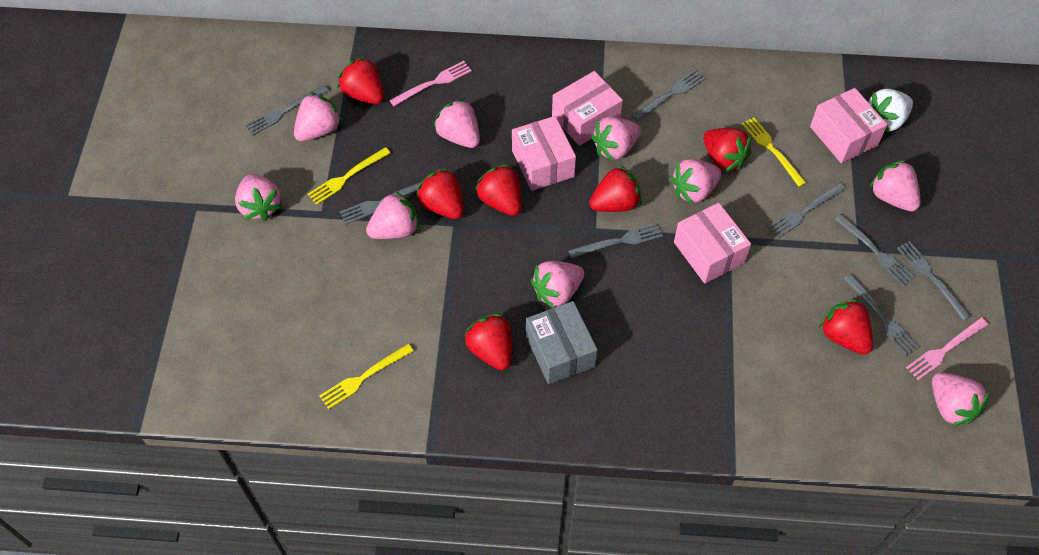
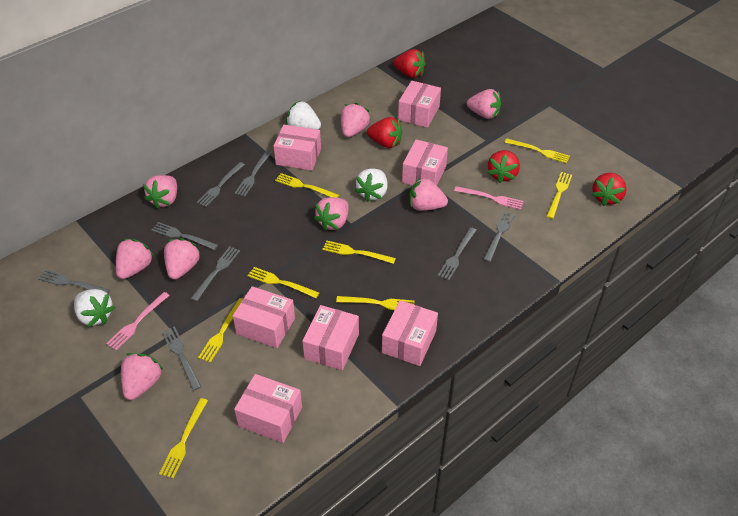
grey box: [526,301,598,384] = 1 -> none = 0
pink box: [512,116,576,191] [552,71,623,146] [674,203,751,284] [810,88,888,163] = 4 -> [233,286,295,348] [234,374,302,443] [274,125,321,171] [302,305,359,370] [382,300,438,366] [398,81,441,128] [402,139,448,185] = 7
pink strawberry: [235,174,282,221] [294,92,343,141] [366,191,419,239] [433,99,480,148] [531,261,584,308] [591,117,641,161] [670,159,721,204] [870,160,921,212] [932,372,990,426] = 9 -> [116,239,154,279] [121,353,164,400] [143,175,177,209] [164,238,201,280] [314,197,349,231] [341,103,370,137] [410,177,448,211] [467,89,501,119] = 8
red strawberry: [338,56,384,104] [416,168,464,219] [464,314,512,370] [475,164,521,216] [589,165,642,212] [703,128,752,172] [819,299,873,355] = 7 -> [367,117,402,148] [393,49,426,78] [488,150,520,183] [591,173,627,206] = 4
white strawberry: [868,89,913,133] = 1 -> [74,289,115,327] [286,101,321,130] [355,168,388,202] = 3
yellow fork: [308,147,391,205] [319,344,414,409] [742,117,806,187] = 3 -> [159,398,208,479] [198,298,243,363] [248,267,319,298] [275,173,339,198] [323,241,396,264] [336,296,415,310] [504,138,570,163] [546,172,572,219] = 8

